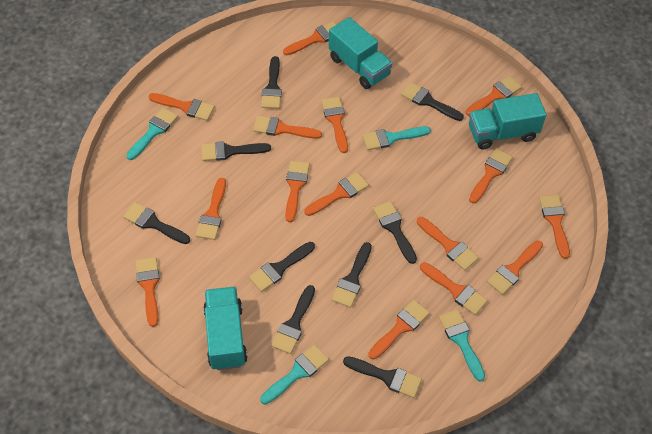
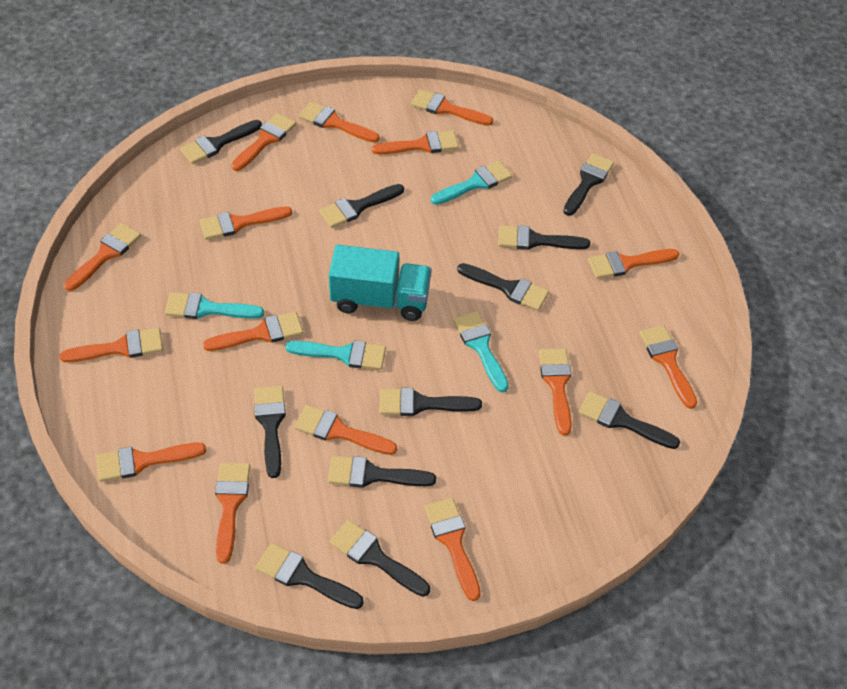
black brush: [123,202,190,244] [201,141,271,161] [249,242,315,292] [261,56,282,109] [271,285,315,354] [332,242,372,308] [343,356,422,398] [373,201,417,264] [401,82,464,121] = 9 -> [180,120,262,164] [254,386,286,478] [255,543,364,609] [319,184,404,228] [328,456,436,487] [330,520,430,597] [379,388,482,416] [457,263,549,311] [498,225,590,250] [563,153,614,216] [578,391,680,449] = 11
turquoise truck: [203,287,248,370] [329,17,392,89] [469,93,546,150] = 3 -> [329,245,431,321] = 1

